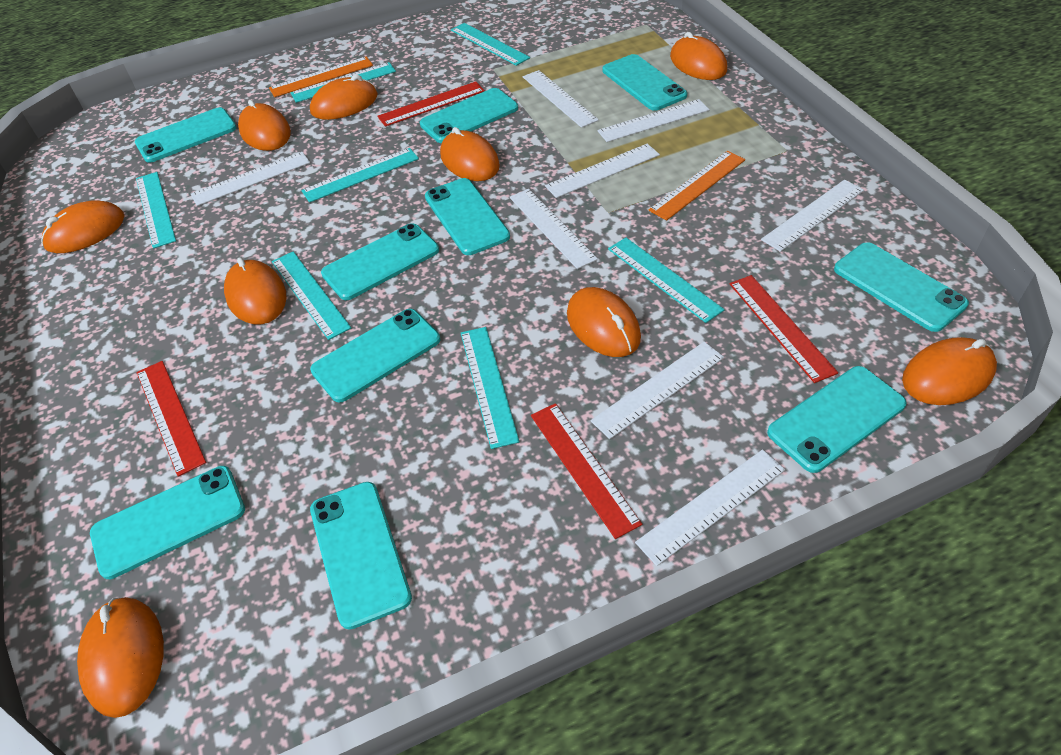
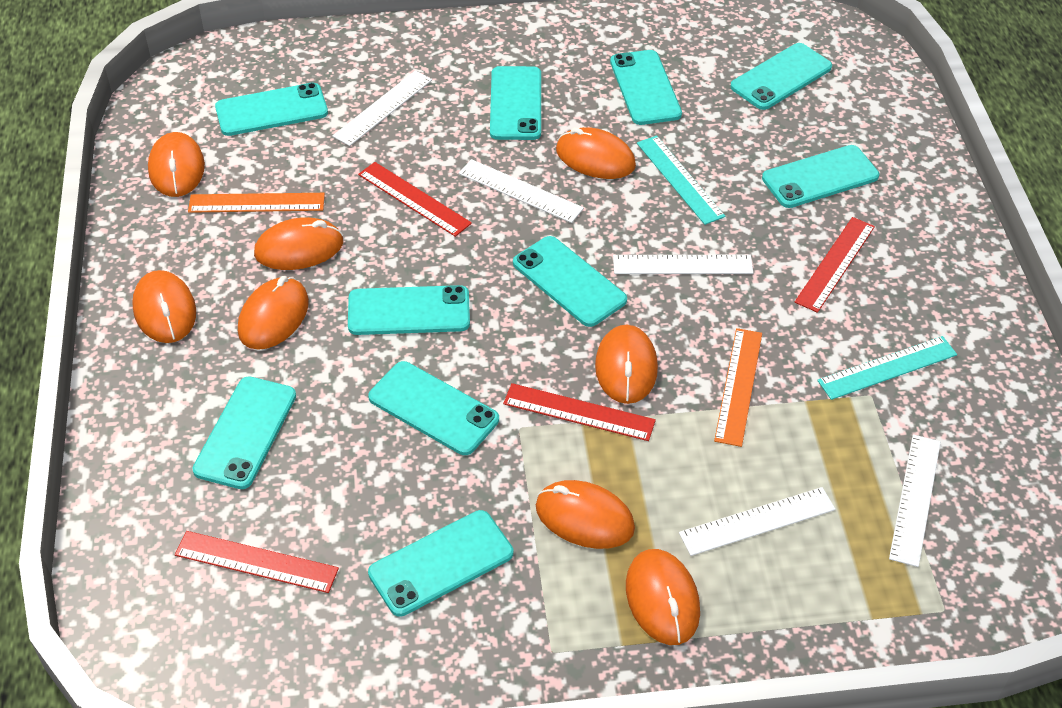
orange mouse: [41,200,124,253] [77,597,164,718] [224,257,287,324] [238,100,291,151] [310,75,378,120] [440,127,500,181] [567,287,641,357] [670,32,727,80] [902,337,997,405] = 9 -> [132,270,196,343] [148,132,205,197] [238,276,309,350] [254,217,343,270] [536,480,635,549] [556,127,636,179] [595,325,658,404] [626,549,700,645] = 8
turquoise ruler: [136,172,176,249] [272,252,351,340] [291,62,396,103] [301,148,419,203] [451,23,530,66] [461,327,520,449] [608,238,724,323] = 7 -> [637,135,725,225] [817,336,957,400] = 2
white ruler: [191,152,310,206] [510,189,598,269] [523,70,599,128] [545,144,660,198] [591,342,724,439] [597,99,710,142] [635,449,785,566] [761,180,864,252] = 8 -> [332,71,432,146] [459,159,584,223] [613,255,753,274] [679,487,836,556] [889,434,941,567] = 5

